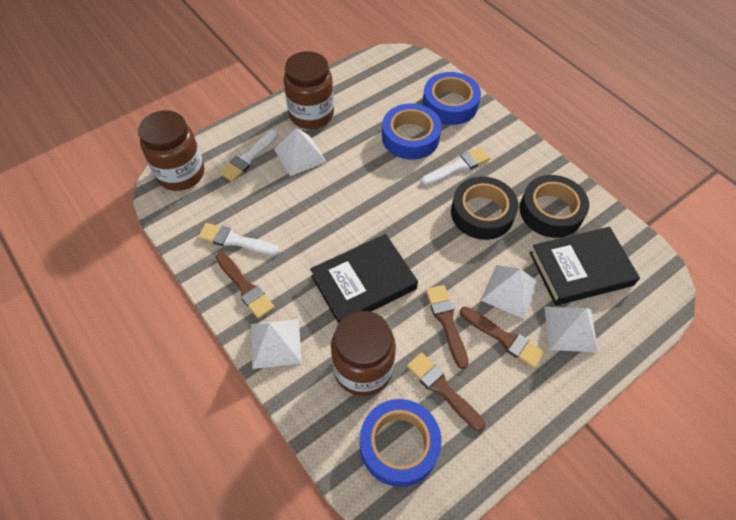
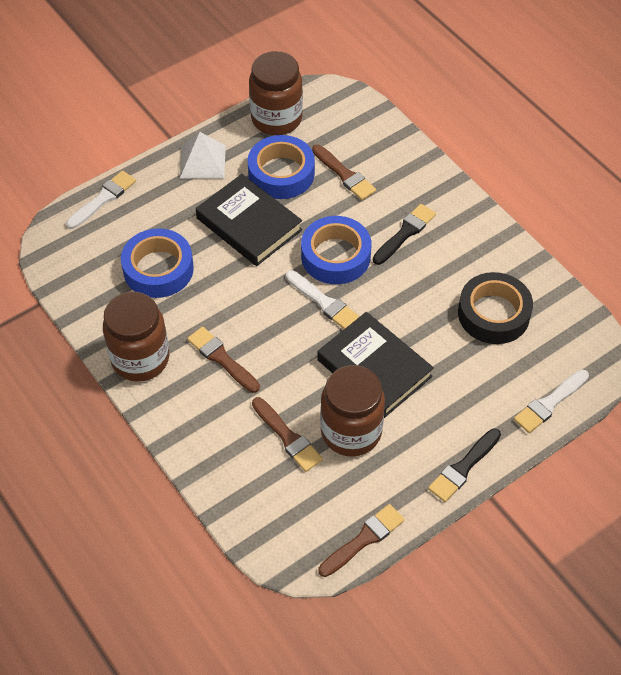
black brush: none = 0 -> [373,204,436,265] [428,428,501,502] = 2
black tape: [451,177,518,240] [520,175,589,238] = 2 -> [458,272,533,344] = 1
white pyramid: [251,319,302,369] [274,128,326,176] [481,265,539,319] [544,307,598,352] = 4 -> [180,132,226,179] = 1

